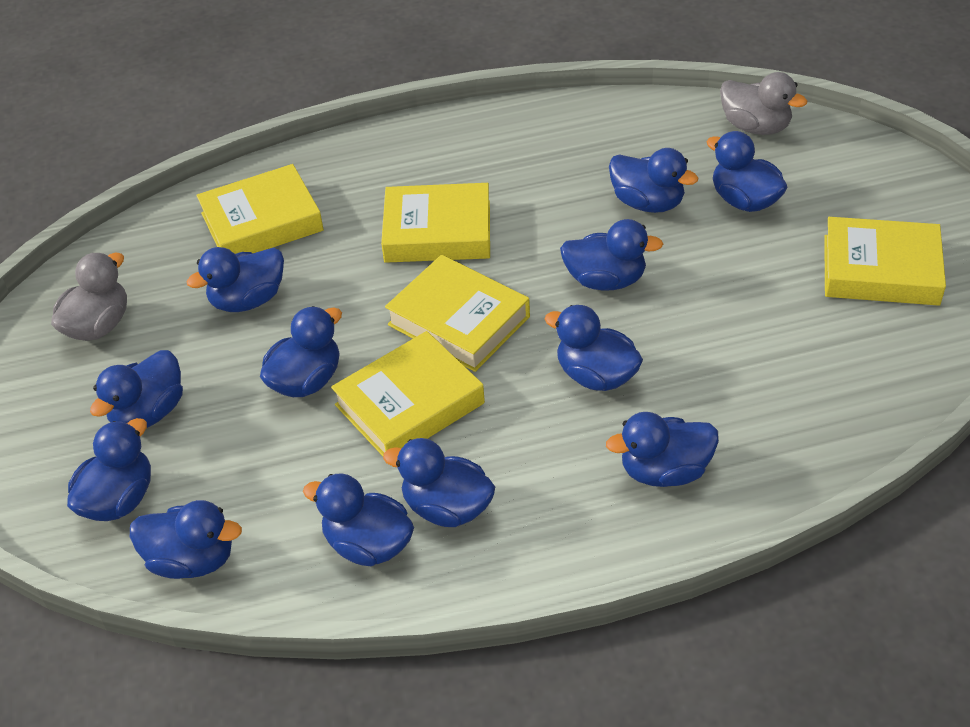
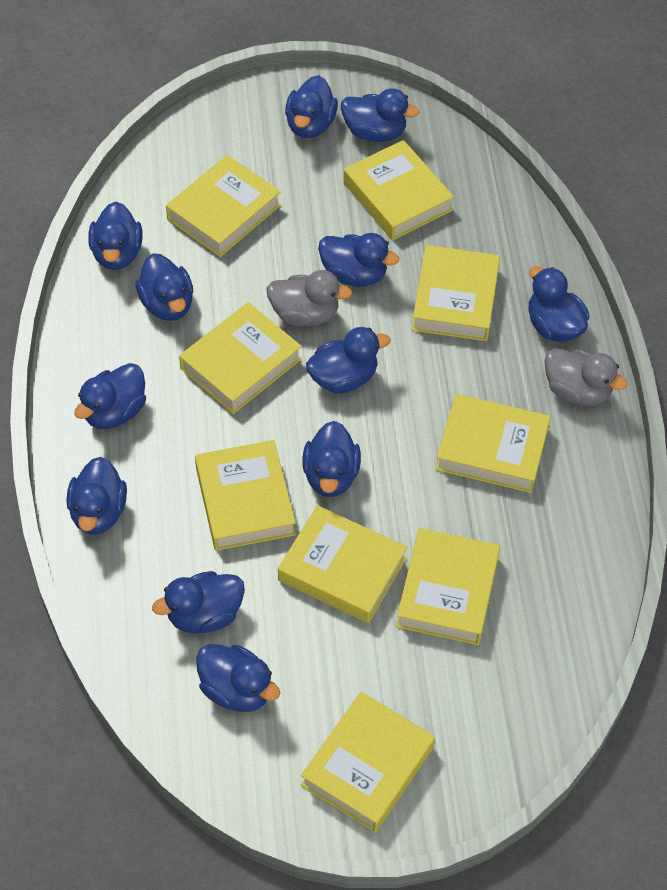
yellow book: [196,164,324,254] [331,331,485,456] [381,183,490,263] [385,255,530,372] [824,217,946,306] = 5 -> [166,155,281,257] [179,302,302,414] [195,440,296,551] [278,505,407,623] [301,692,435,832] [343,140,454,240] [396,528,500,645] [412,245,500,341] [436,394,551,493] = 9

